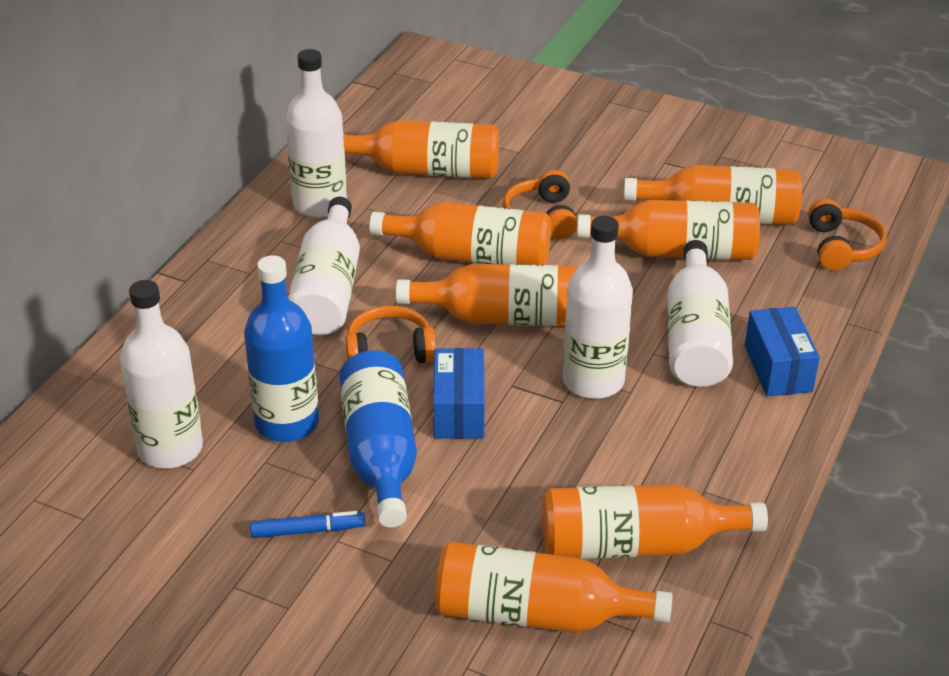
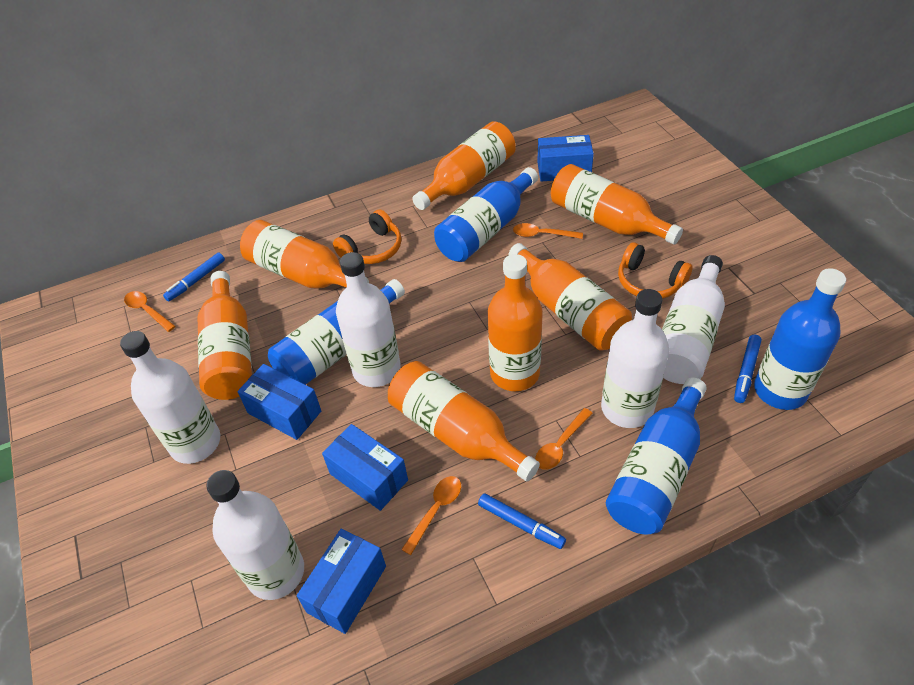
blue bottle: [244,255,319,442] [339,350,417,527] = 2 -> [268,279,405,385] [434,167,538,262] [606,377,707,535] [754,268,846,410] = 4
blue box: [433,348,485,439] [745,307,820,397] = 2 -> [237,364,321,440] [297,529,386,634] [322,424,408,511] [537,135,594,182] = 4
blue marker: [250,511,365,538] = 1 -> [163,253,225,301] [478,493,566,549] [734,335,762,403] = 3
orange headphones: [346,306,436,363] [503,170,577,239] [808,199,887,270] = 3 -> [333,210,402,264] [618,242,692,299] = 2
orange spoon: none = 0 -> [124,291,175,332] [401,476,461,555] [513,223,583,239] [535,408,593,470] = 4

